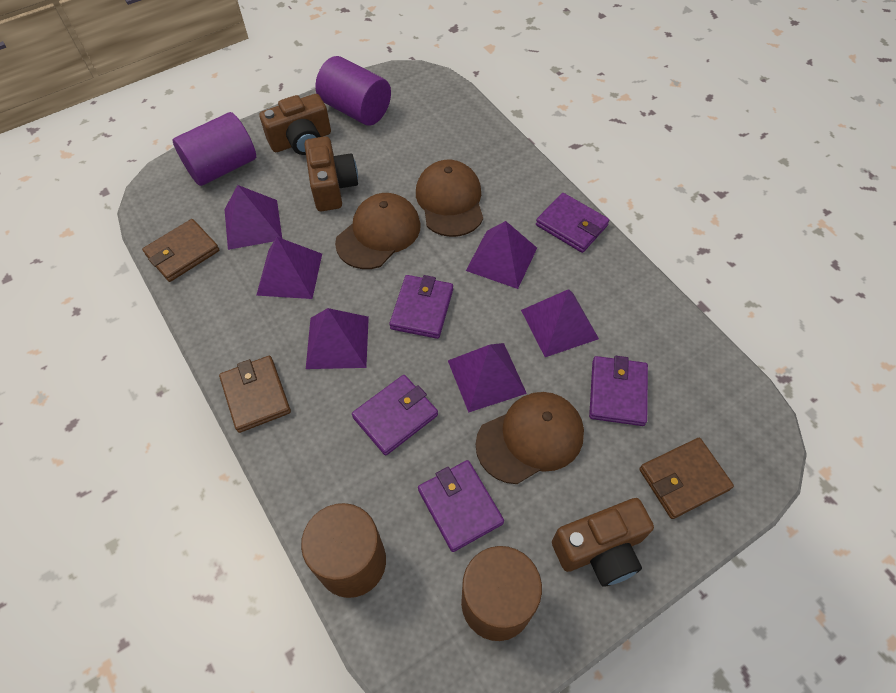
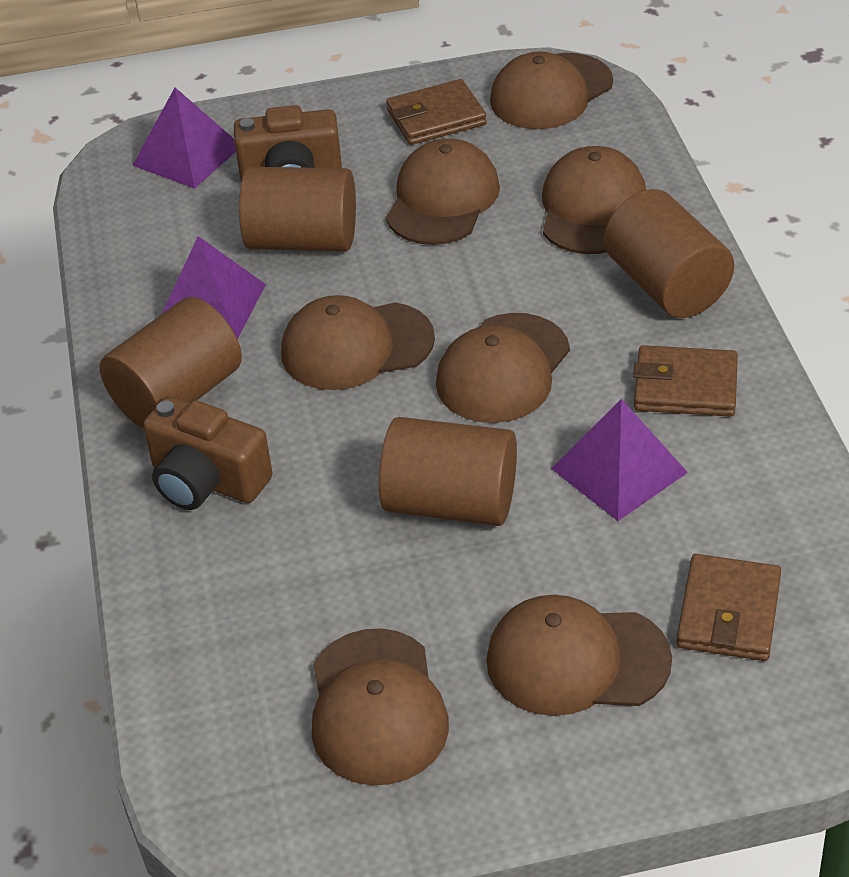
brown camera: [259,94,331,155] [304,136,358,211] [552,498,654,587] = 3 -> [143,396,272,510] [234,105,342,181] = 2
brown cap: [335,193,421,269] [416,160,483,237] [475,392,584,484] = 3 -> [281,295,435,390] [312,628,449,785] [386,139,500,245] [436,313,570,423] [486,595,672,716] [490,51,613,129] [542,146,646,254] = 7
brown cylinder: [301,503,386,598] [461,546,542,641] = 2 -> [100,297,242,428] [239,167,356,251] [379,417,517,526] [604,189,734,318] = 4
purple cylinder: [173,112,256,186] [315,56,391,126] = 2 -> none = 0
purple pyramid: [224,185,282,250] [256,237,322,299] [306,308,369,369] [448,343,527,412] [466,221,537,289] [521,289,599,357] = 6 -> [133,88,236,189] [162,236,266,339] [551,399,688,521] = 3
purple wallet: [352,375,438,455] [389,275,453,339] [418,460,504,552] [536,193,610,253] [589,356,648,426] = 5 -> none = 0

